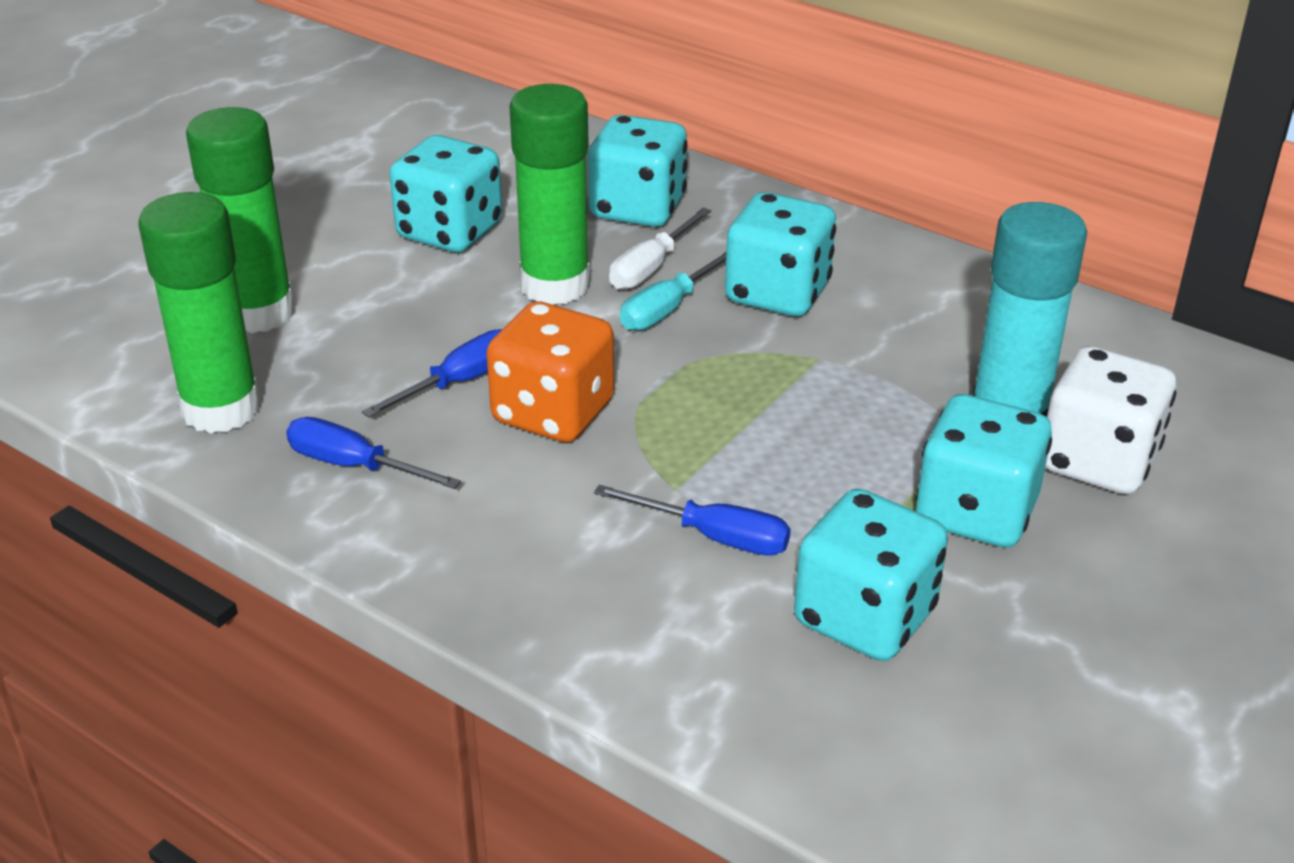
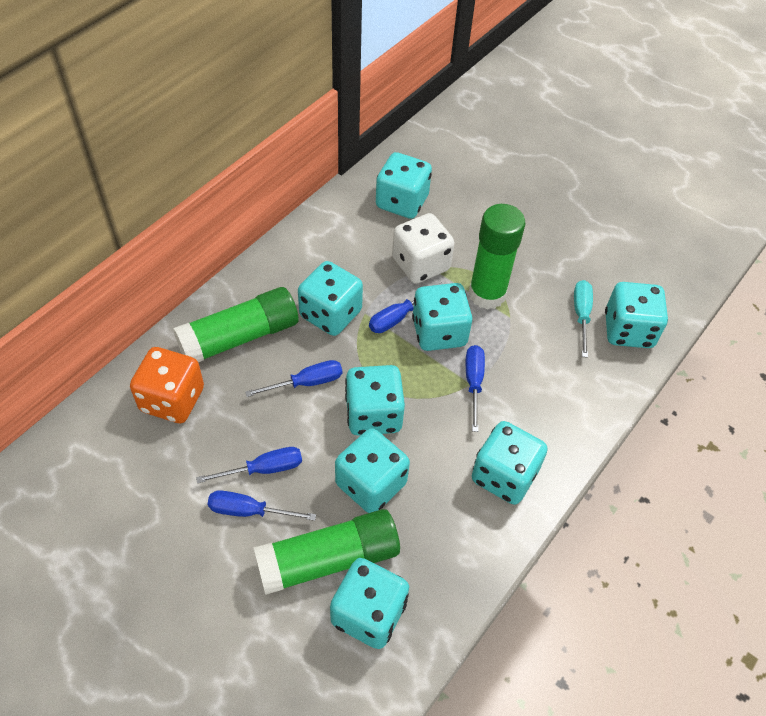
blue screwdriver: [286,417,461,489] [362,329,502,418] [594,485,791,556] = 3 -> [196,447,302,483] [208,490,316,521] [245,360,342,397] [369,282,443,333] [466,345,485,432] = 5
turquoise dice: [389,135,502,252] [588,115,688,227] [725,192,836,316] [794,489,948,661] [916,394,1052,548] = 5 -> [298,261,363,336] [330,558,409,649] [335,428,410,513] [345,365,405,436] [376,152,432,219] [412,283,473,351] [472,421,548,505] [605,282,668,348] = 8
turquoise glue stick: [972,202,1087,417] = 1 -> none = 0
white screwdriver: [609,208,711,290] = 1 -> none = 0

